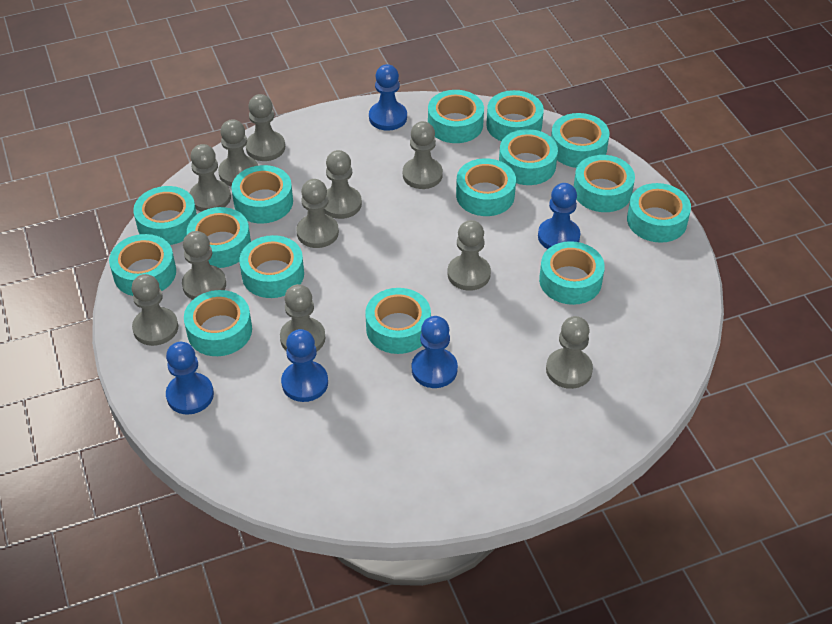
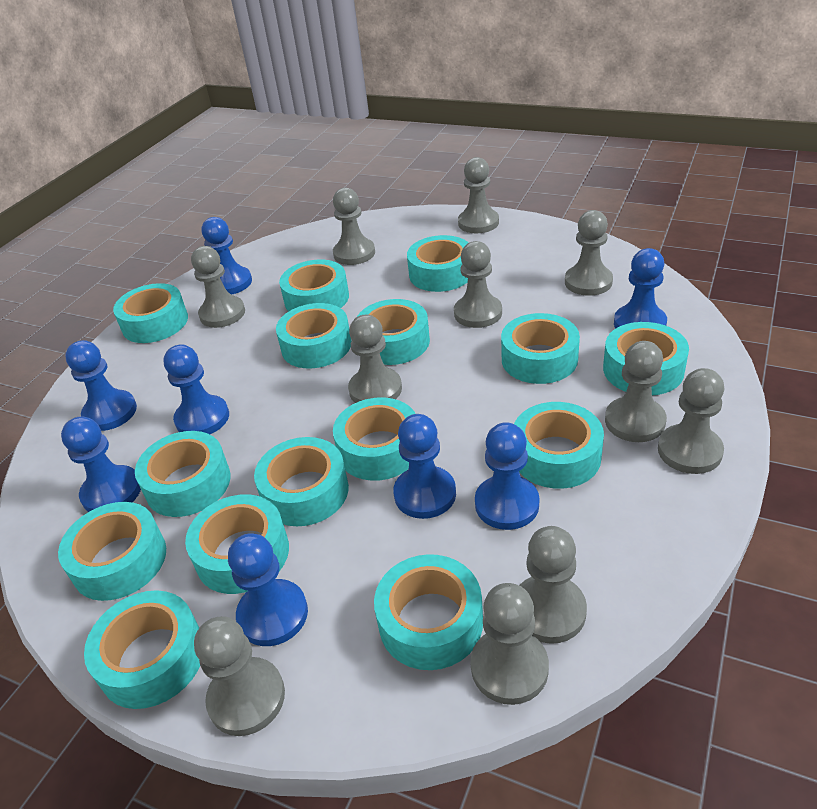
blue pawn: [166,342,214,415] [281,329,328,402] [369,64,407,131] [412,316,458,388] [538,183,581,249] = 5 -> [61,416,141,512] [65,340,137,431] [163,344,229,434] [202,217,252,295] [228,533,308,646] [393,414,456,519] [475,422,540,530] [614,248,667,328] = 8

